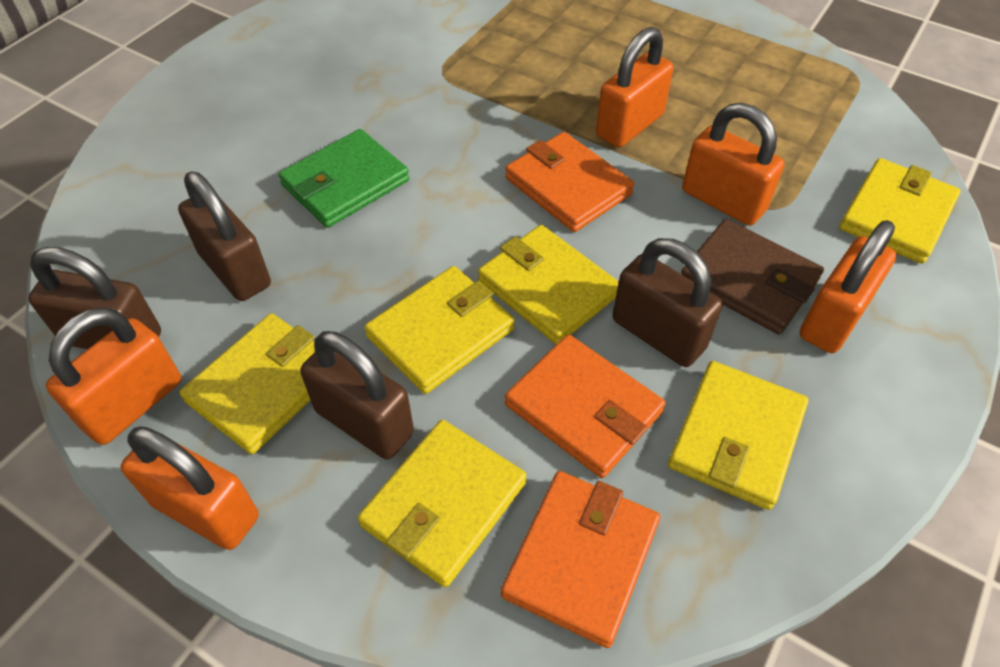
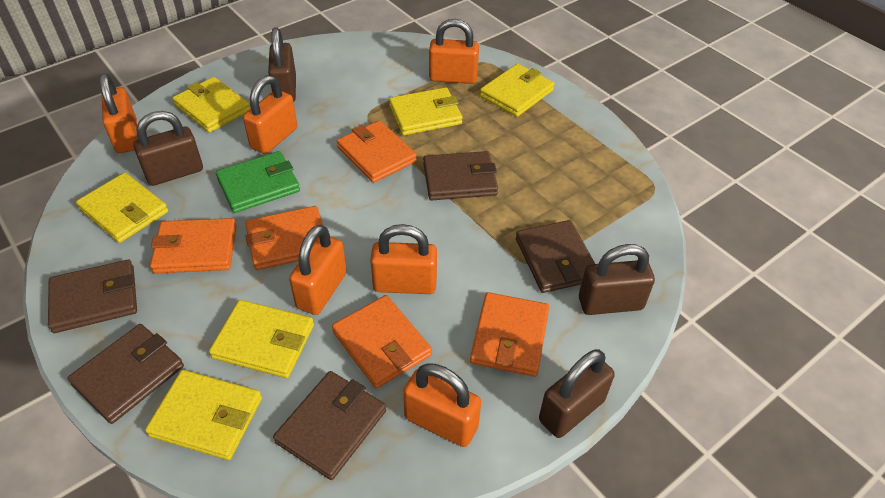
brown wallet: [681,219,824,334] = 1 -> [48,260,137,333] [67,324,184,424] [273,371,386,480] [423,151,498,200] [516,220,595,293] = 5
orange padlock: [46,307,182,445] [121,426,259,550] [596,27,673,147] [682,103,784,226] [800,220,896,353] = 5 -> [99,73,138,153] [243,75,297,154] [289,225,347,315] [370,224,437,294] [403,363,481,447] [429,19,479,84] = 6
orange wallet: [501,471,660,648] [505,132,634,232] [505,334,666,478] = 3 -> [150,218,237,274] [245,206,323,270] [332,295,432,389] [337,120,417,183] [470,292,549,377] = 5

